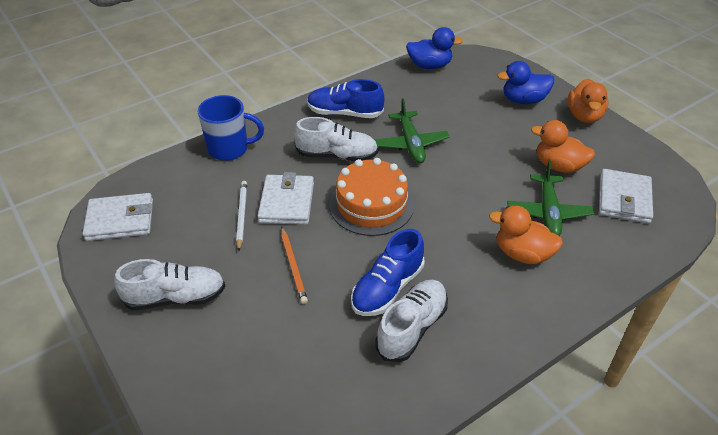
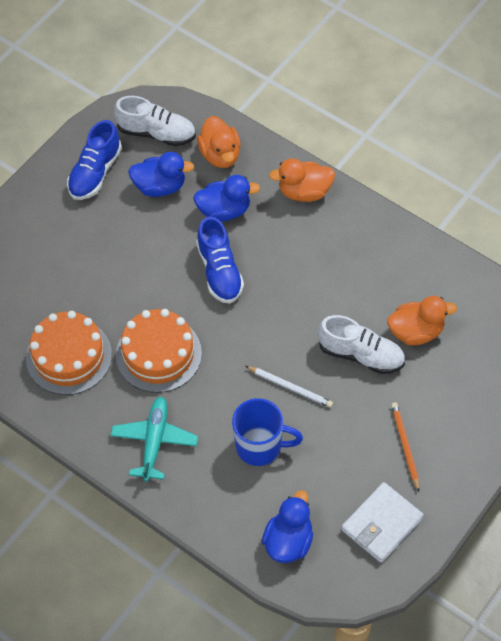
blue duck: [406,27,463,69] [497,61,554,104] = 2 -> [128,152,194,197] [193,175,260,222] [262,490,313,563] = 3
green plane: [374,98,450,163] [507,161,594,236] = 2 -> none = 0
orange cake: [329,158,414,236] = 1 -> [26,311,112,395] [116,309,202,393] = 2
turquoise plane: none = 0 -> [110,396,198,482] = 1
white shoe: [114,259,225,310] [294,117,378,161] [375,280,448,362] = 3 -> [114,96,196,146] [318,315,405,374] = 2
white wallet: [83,193,153,241] [258,172,314,225] [599,169,653,224] = 3 -> [341,482,424,563] = 1

